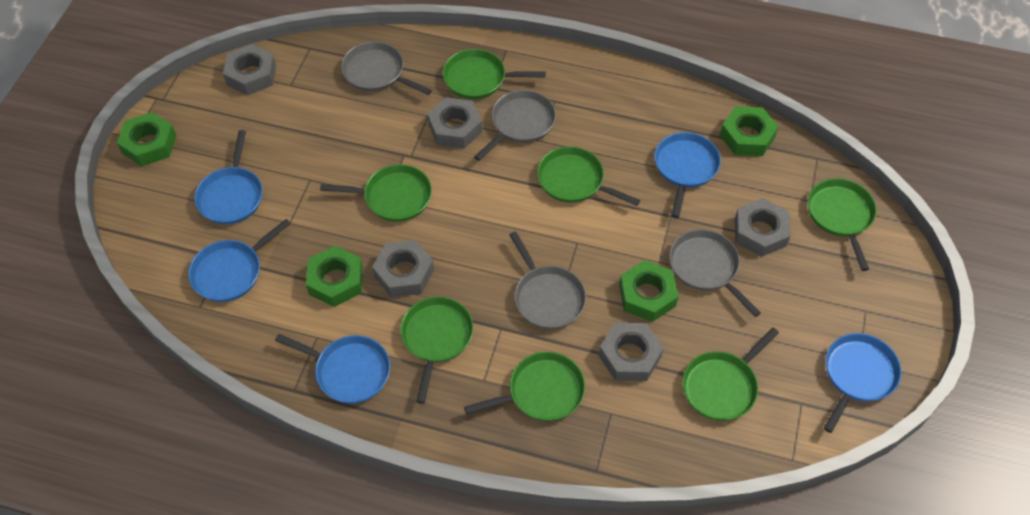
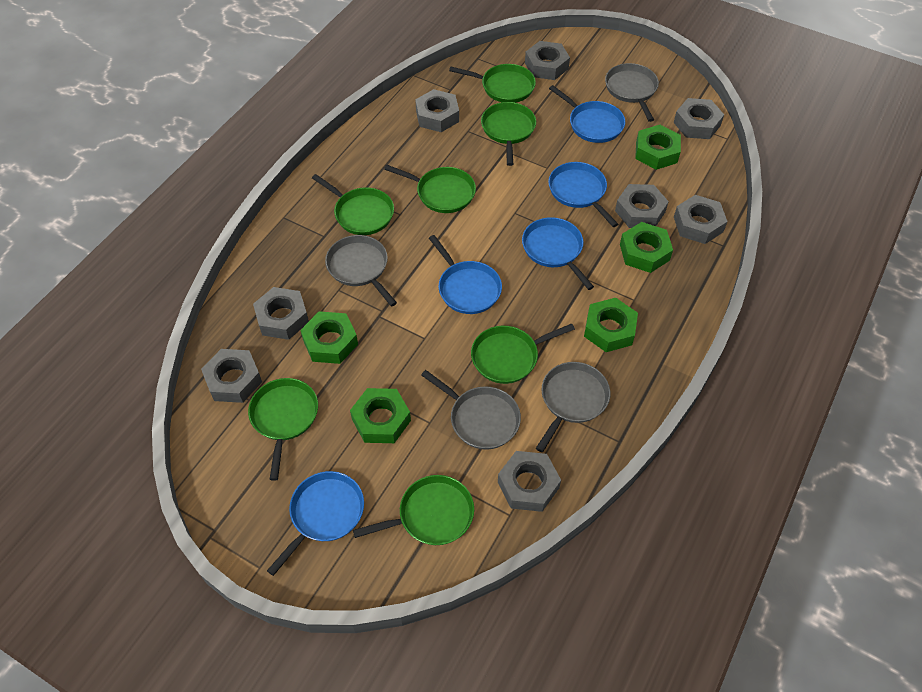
green nut: [117,112,176,166] [306,246,363,307] [619,260,679,322] [720,106,778,156] = 4 -> [300,311,358,364] [350,388,411,443] [584,298,638,352] [620,222,673,273] [635,125,681,170] = 5
grey nut: [223,44,276,95] [372,240,434,297] [428,97,482,149] [599,323,664,381] [735,198,791,257] = 5 -> [201,349,262,403] [253,287,309,340] [415,89,459,132] [498,451,561,512] [525,41,570,80] [615,184,669,228] [673,98,724,139] [674,195,728,244] = 8

